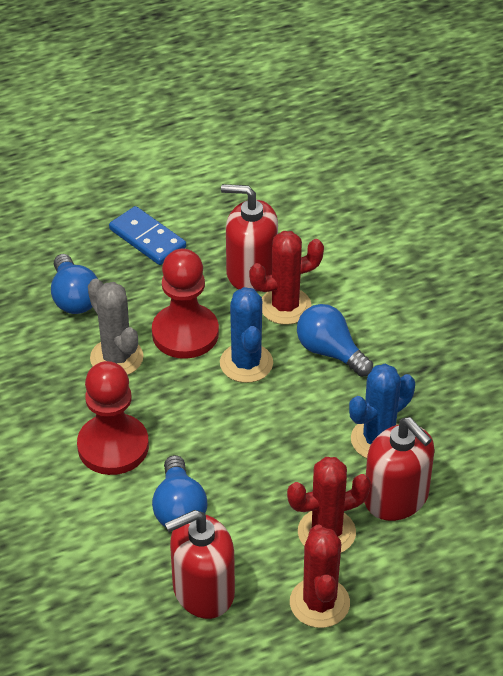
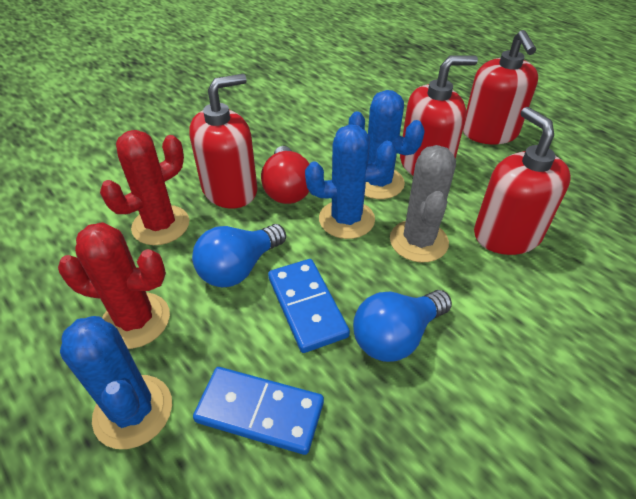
blue cactus: [220,287,273,383] [349,364,415,458] = 2 -> [60,316,172,449] [305,124,396,239] [349,90,425,199] = 3
blue domino: [109,206,186,265] = 1 -> [193,367,324,455] [268,259,350,353] = 2
blue light bulb: [51,254,98,314] [152,455,207,527] [297,304,373,377] = 3 -> [192,224,286,287] [353,290,452,362] = 2
red cactus: [249,231,324,325] [287,457,371,553] [290,525,350,628] = 3 -> [58,222,170,349] [100,130,189,245] = 2
red light bulb: none = 0 -> [261,146,309,204] = 1
red pawn: [77,361,149,475] [152,249,219,359] = 2 -> none = 0
red soap dispenser: [165,510,235,619] [221,184,278,291] [364,417,434,521] = 3 -> [189,74,258,208] [400,56,478,176] [463,30,538,144] [474,107,571,255] = 4

